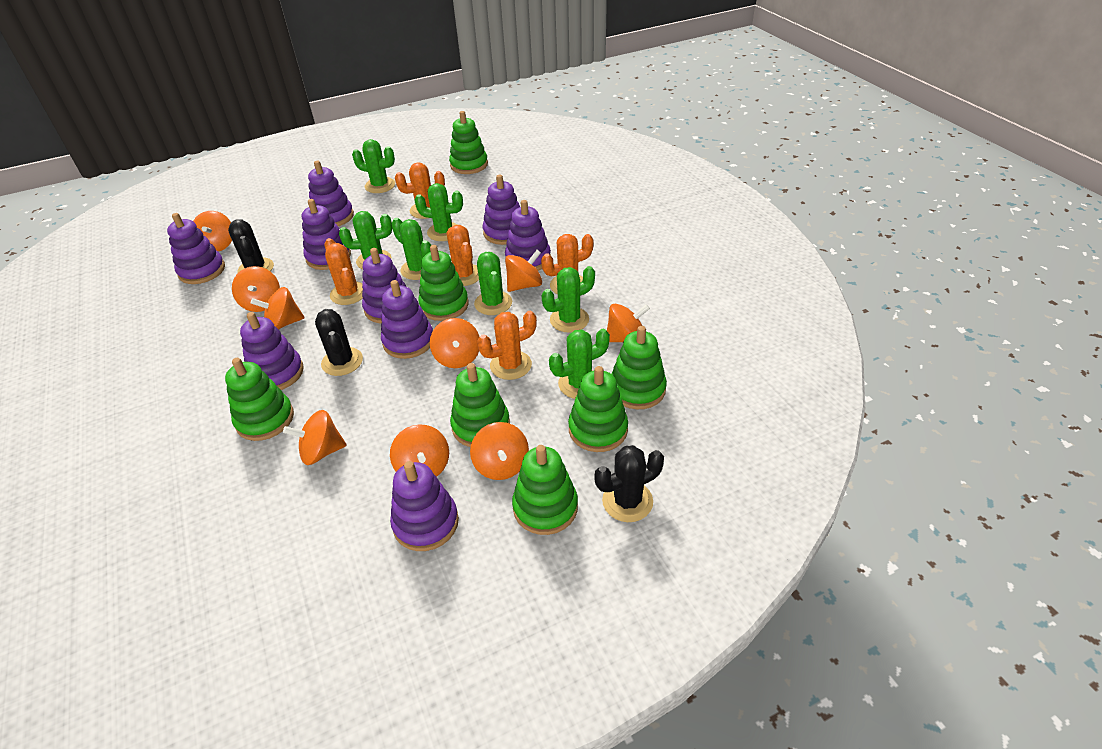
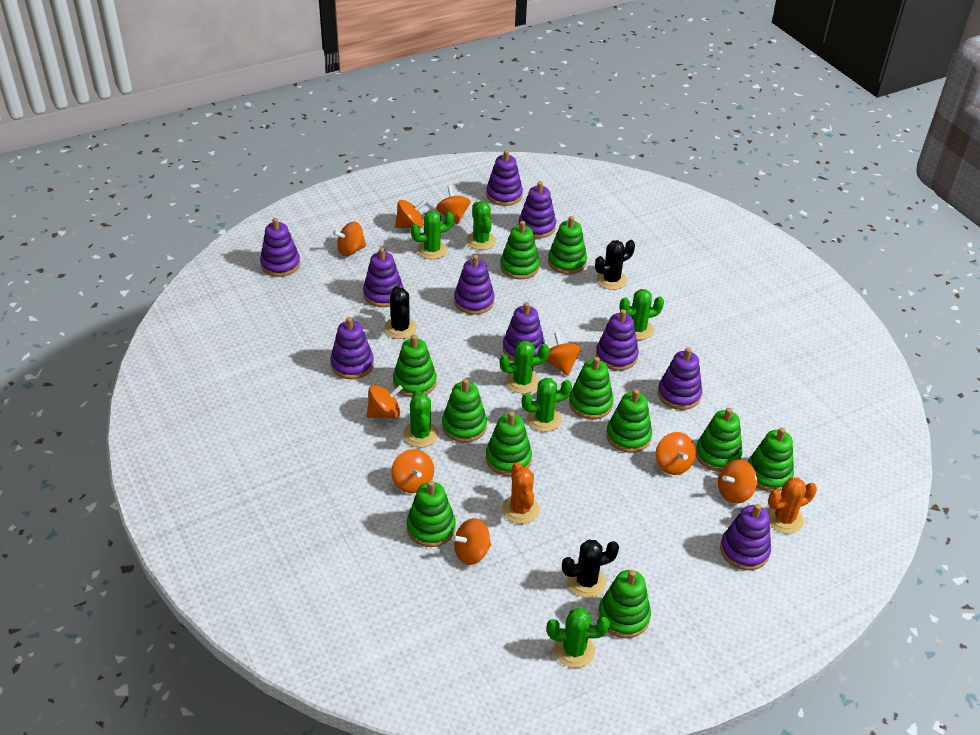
green stacking toy: [225,358,294,441] [418,245,469,321] [449,111,488,174] [450,363,510,447] [512,445,578,535] [568,366,628,452] [612,326,667,409] = 7 -> [393,335,437,397] [407,480,456,547] [442,379,487,443] [486,411,532,476] [500,221,540,279] [548,216,587,274] [569,357,614,420] [598,570,651,638] [606,389,652,453] [696,408,743,472] [748,427,794,492] = 11
orange cactus: [324,238,363,305] [395,163,445,219] [447,225,479,286] [477,311,537,380] [541,234,594,295] = 5 -> [502,462,539,524] [767,477,817,534] = 2
purple stacking toy: [167,213,225,284] [240,312,304,390] [302,199,351,270] [308,161,354,226] [362,248,406,323] [381,280,433,359] [390,461,459,551] [483,175,520,245] [505,200,551,271] = 9 -> [260,218,300,277] [330,317,374,379] [363,247,403,307] [454,255,495,315] [486,150,523,206] [503,302,545,361] [519,181,556,238] [596,309,639,371] [658,347,702,410] [720,504,771,570] = 10

